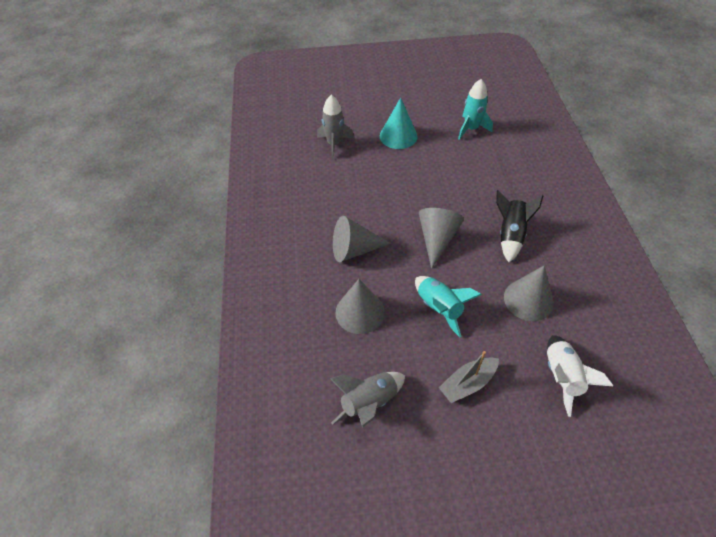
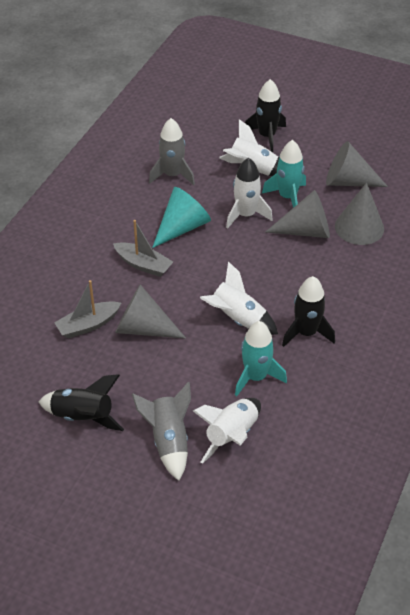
black rocket: [496,190,543,262] = 1 -> [39,374,124,431] [245,79,286,152] [282,276,335,347] = 3
grey boat: [439,351,499,403] = 1 -> [54,280,121,339] [113,220,173,277] = 2
white rocket: [547,335,613,417] = 1 -> [193,398,261,464] [200,261,278,335] [219,119,279,176] [226,158,273,229] = 4

